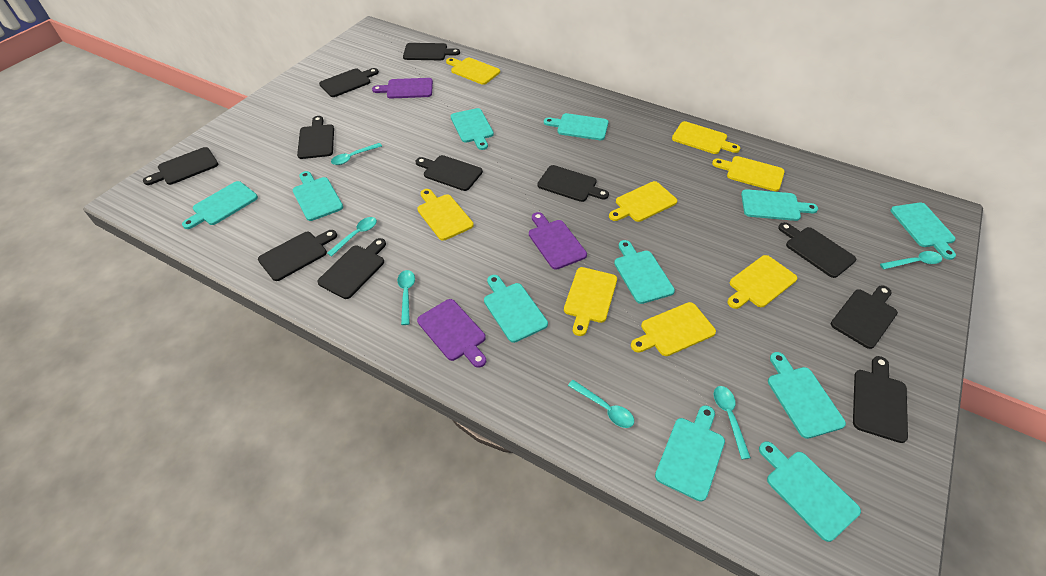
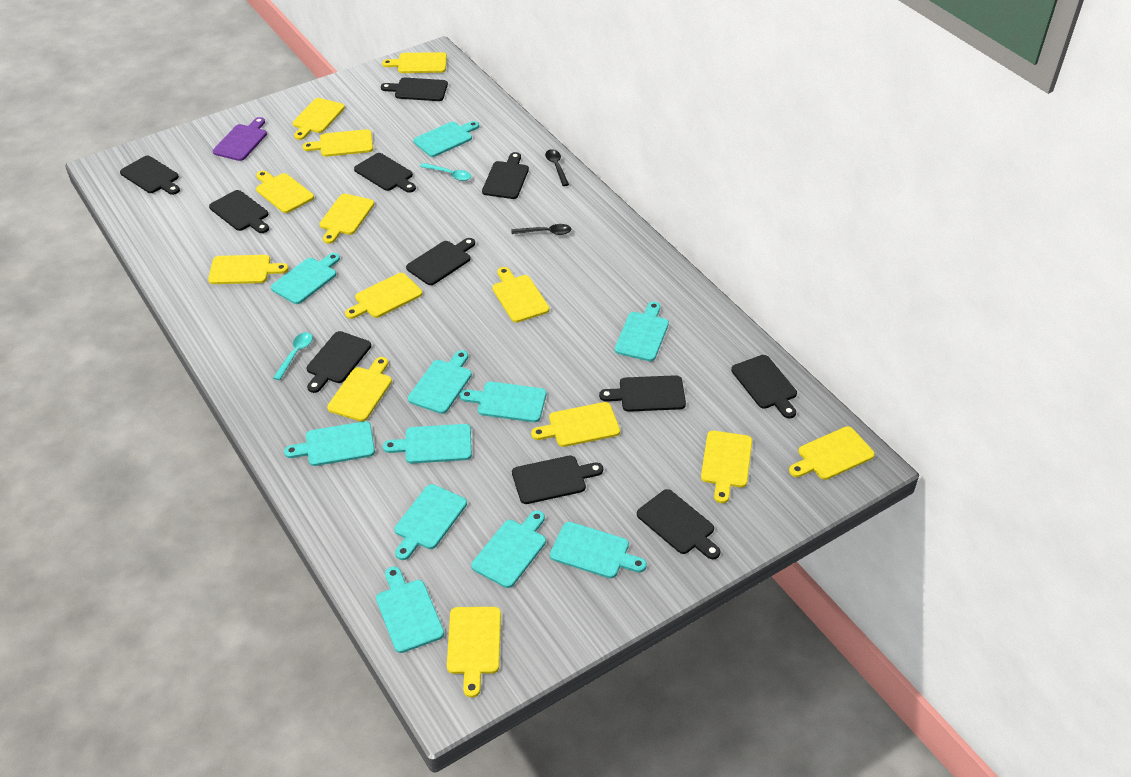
black spoon: none = 0 -> [512,224,571,235] [545,149,569,186] = 2
purple cutting board: [372,78,433,98] [417,299,486,368] [529,212,587,270] = 3 -> [213,117,267,161] = 1
turquoise spoon: [327,217,377,257] [331,143,382,165] [397,270,415,325] [568,380,634,428] [714,386,751,459] [880,251,942,269] = 6 -> [273,332,313,380] [420,163,471,181] = 2
yellow cutting board: [417,189,474,241] [446,58,500,85] [564,267,617,336] [609,181,677,222] [631,302,716,356] [672,121,740,154] [712,156,785,191] [727,255,797,309] = 8 -> [208,255,288,284] [256,171,314,213] [293,98,345,140] [303,129,373,157] [320,194,374,244] [327,357,392,422] [345,273,422,319] [382,52,447,73] [447,607,501,698] [492,267,550,323] [531,402,620,447] [701,431,752,503] [789,426,875,480] = 13

